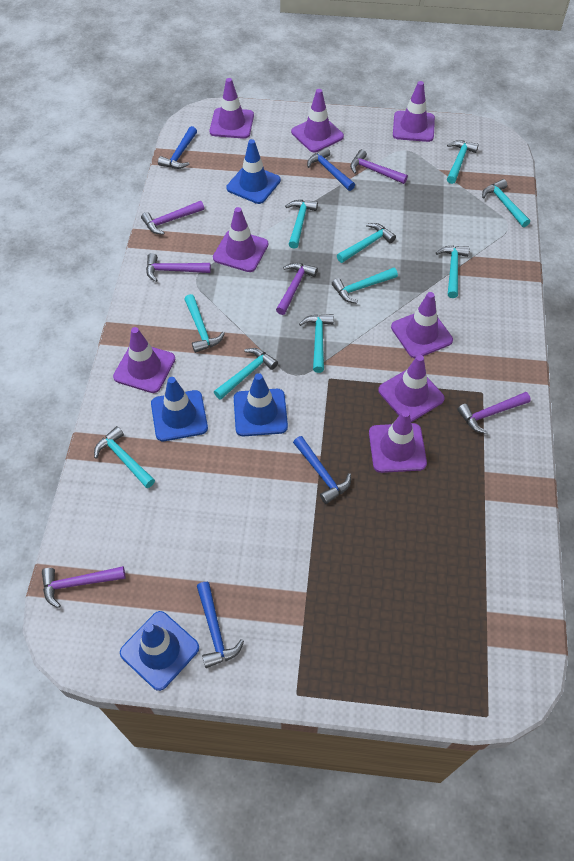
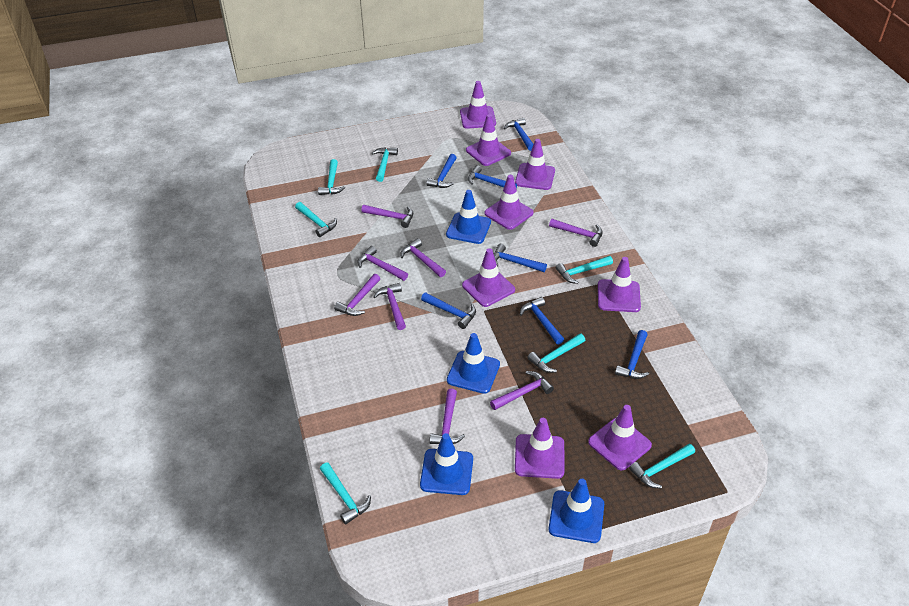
blue hammer: [158,126,197,169] [197,582,244,668] [293,436,351,504] [307,147,355,191] = 4 -> [421,292,476,329] [426,154,457,188] [468,165,517,188] [494,244,547,272] [504,118,533,151] [520,297,564,345] [615,330,649,379] = 7
purple hammer: [42,566,125,608] [141,201,204,235] [146,253,211,282] [276,263,318,315] [350,149,408,184] [457,392,531,434] = 6 -> [334,274,380,316] [357,246,408,281] [361,205,413,228] [373,283,406,330] [400,238,446,277] [429,389,465,444] [490,371,554,410] [549,219,603,247] = 8
turquoise hammer: [94,426,155,488] [184,294,225,353] [214,348,278,400] [285,200,318,249] [299,314,334,373] [332,268,398,304] [337,223,396,263] [436,246,469,298] [447,140,479,184] [482,179,530,227] = 10 -> [295,202,337,237] [318,159,345,195] [320,462,371,525] [372,147,398,182] [527,333,585,373] [556,256,613,284] [629,444,695,489] = 7

